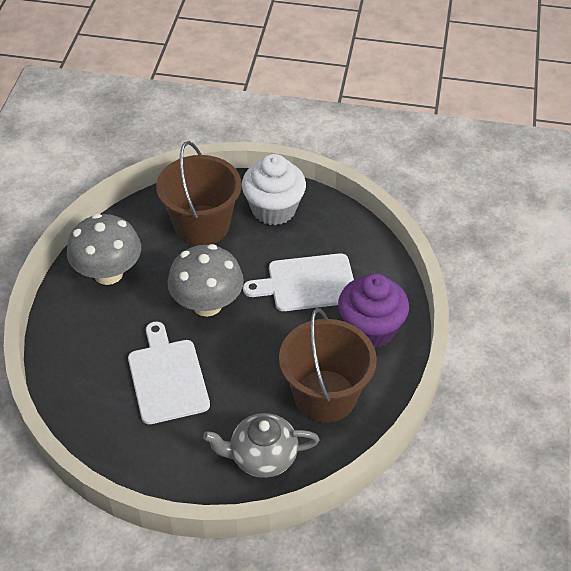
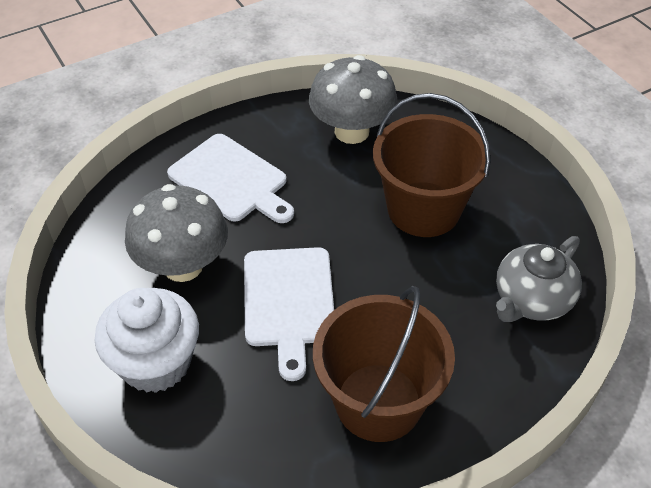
purple cupcake: [338,273,409,348] = 1 -> none = 0

